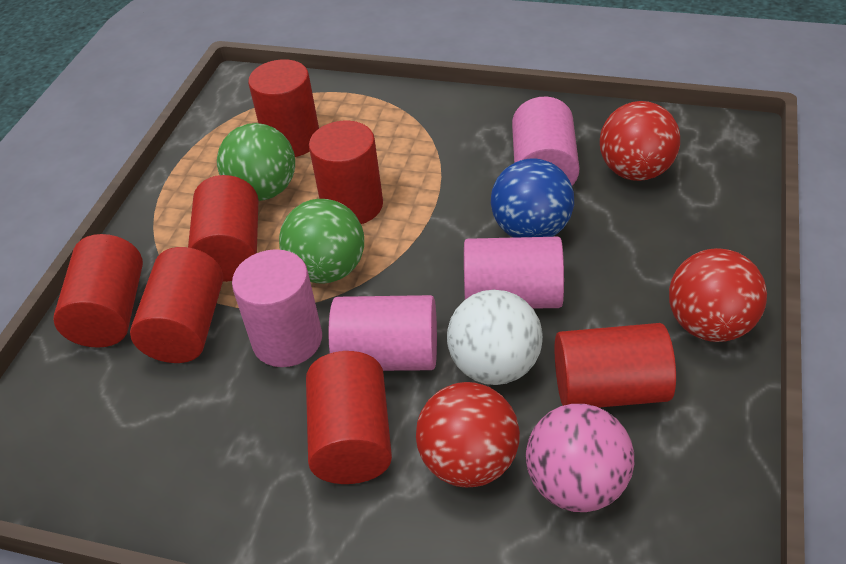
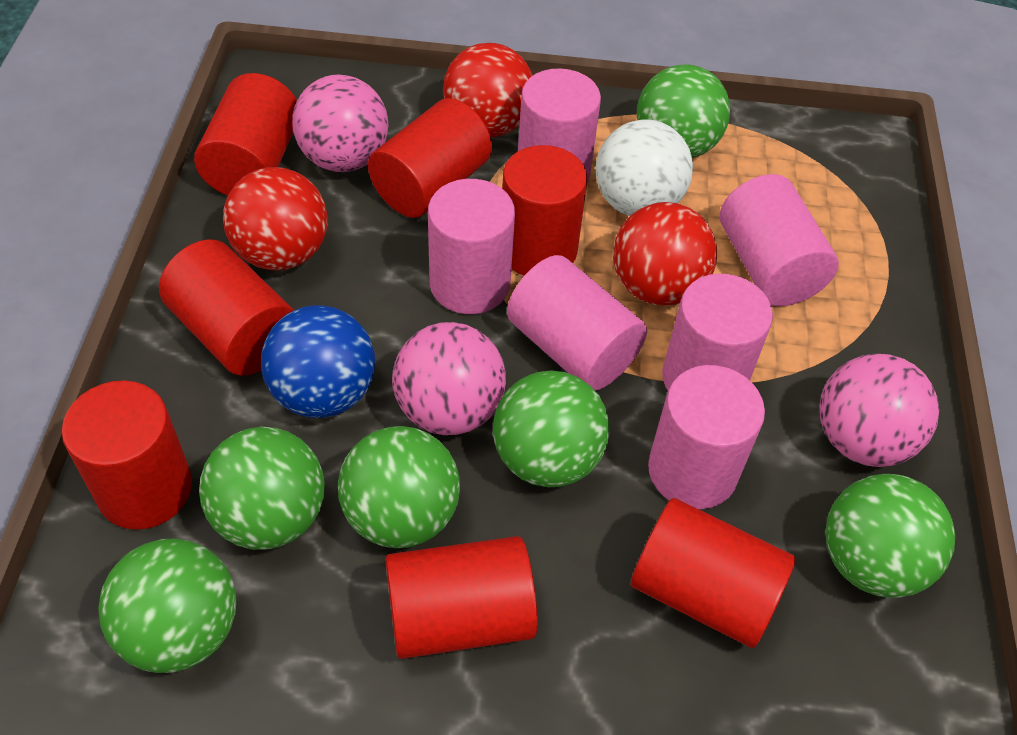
green ball: [217,123,295,201] [279,199,364,284] = 2 -> [98,538,236,673] [199,427,325,550] [338,426,460,548] [493,371,610,487] [637,64,730,158] [825,474,955,598] = 6
pink ball: [526,404,634,512] = 1 -> [292,75,389,172] [392,322,506,435] [819,353,939,467] = 3
pink cylinder: [232,249,322,367] [328,295,437,371] [464,237,564,309] [512,97,579,186] = 4 -> [428,179,515,314] [507,255,647,391] [518,68,601,182] [648,365,765,509] [662,274,773,390] [720,174,839,306] = 6

